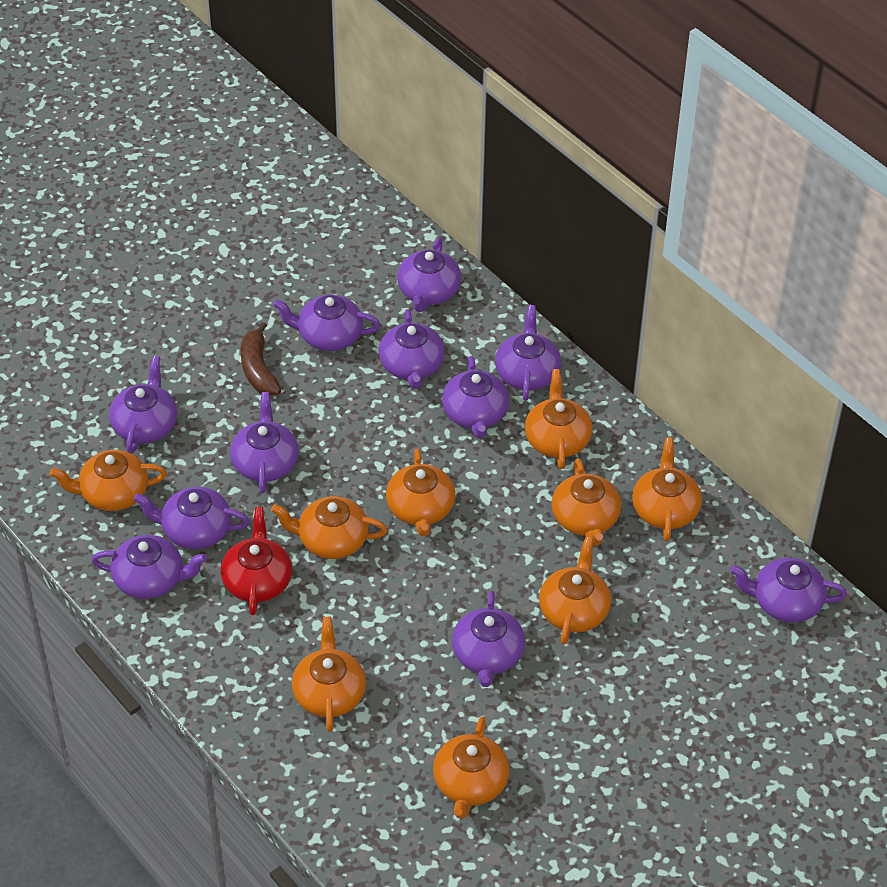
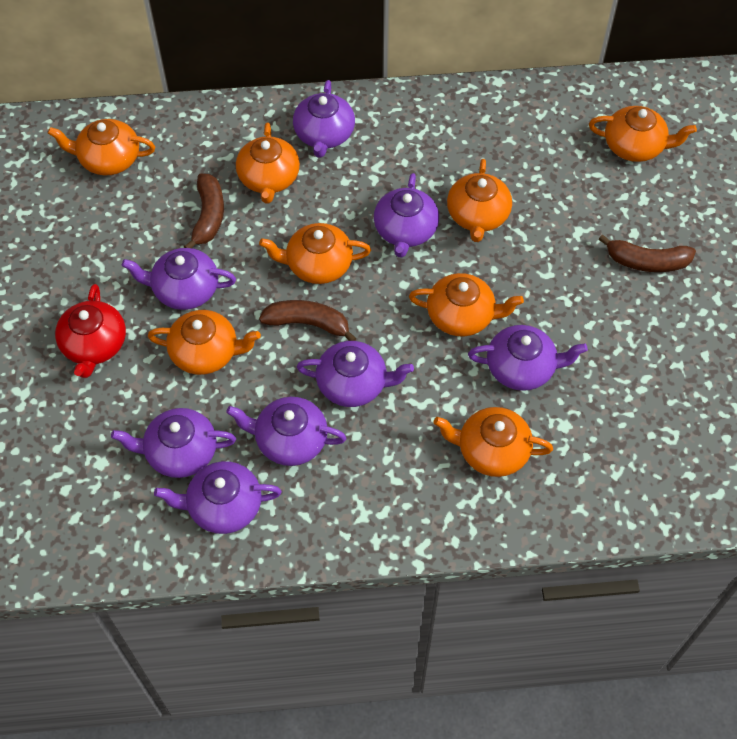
brown banana: [241,322,281,396] = 1 -> [184,174,224,248] [259,300,357,341] [599,234,696,272] = 3
orange teapot: [50,450,167,511] [271,496,387,559] [292,617,366,732] [386,449,455,536] [433,717,510,819] [525,369,592,469] [539,537,611,644] [552,459,621,546] [632,438,702,541] = 9 -> [48,119,155,175] [147,310,261,375] [236,122,300,203] [259,223,371,284] [409,273,524,336] [433,407,553,477] [447,159,512,242] [589,106,697,162] = 8
purple teapot: [91,535,207,599] [109,356,177,453] [134,487,249,549] [230,392,299,493] [273,295,380,351] [379,309,445,389] [397,238,461,312] [442,356,509,438] [452,591,525,687] [495,305,561,401] [730,558,847,622] = 11 -> [111,408,236,478] [122,248,236,310] [154,461,282,534] [226,397,346,466] [293,80,355,158] [297,341,414,407] [374,173,439,258] [468,325,588,391] = 8

